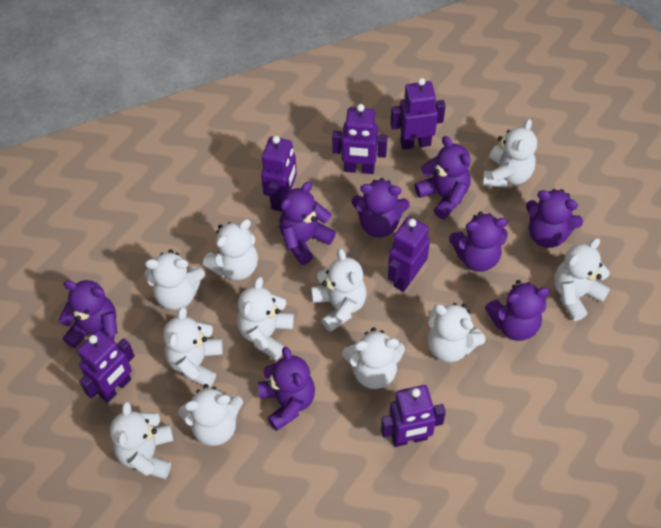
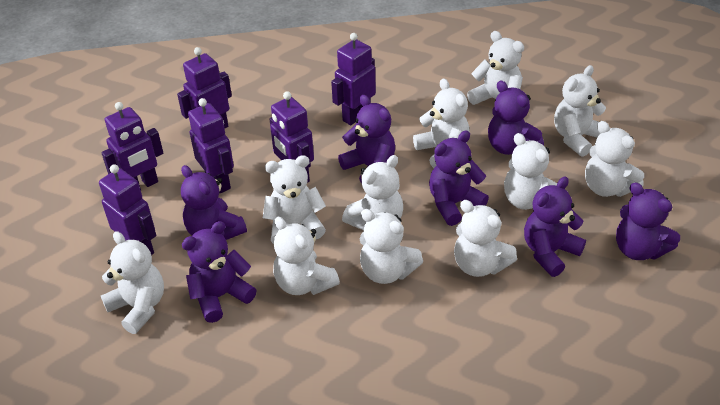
purple teddy bear: [59,280,118,348] [258,346,315,431] [279,182,336,265] [351,178,410,238] [415,136,471,219] [449,211,508,272] [485,280,550,341] [526,189,583,248] = 8 -> [181,165,247,240] [182,221,256,323] [338,95,395,183] [429,131,489,226] [488,80,544,155] [524,176,586,277] [616,182,680,260] = 7

